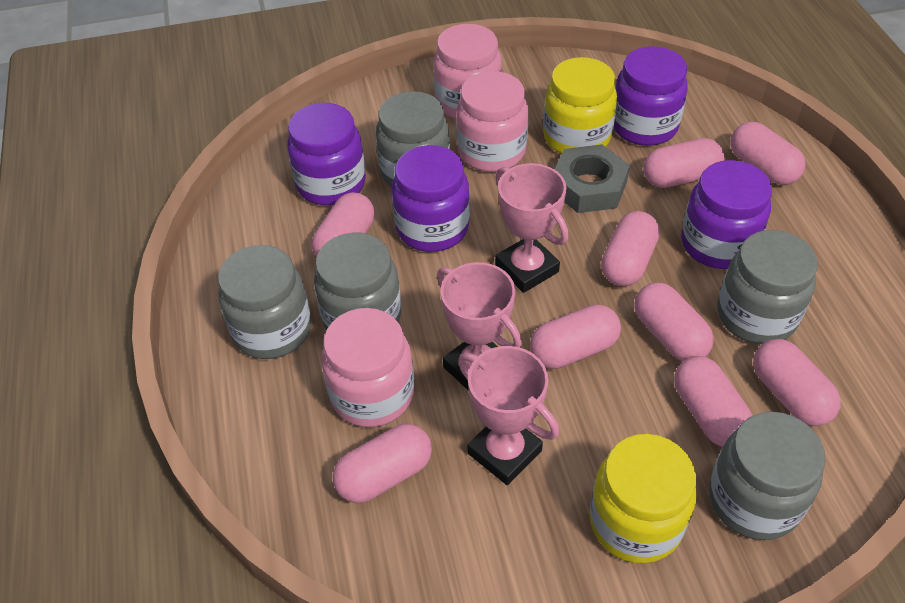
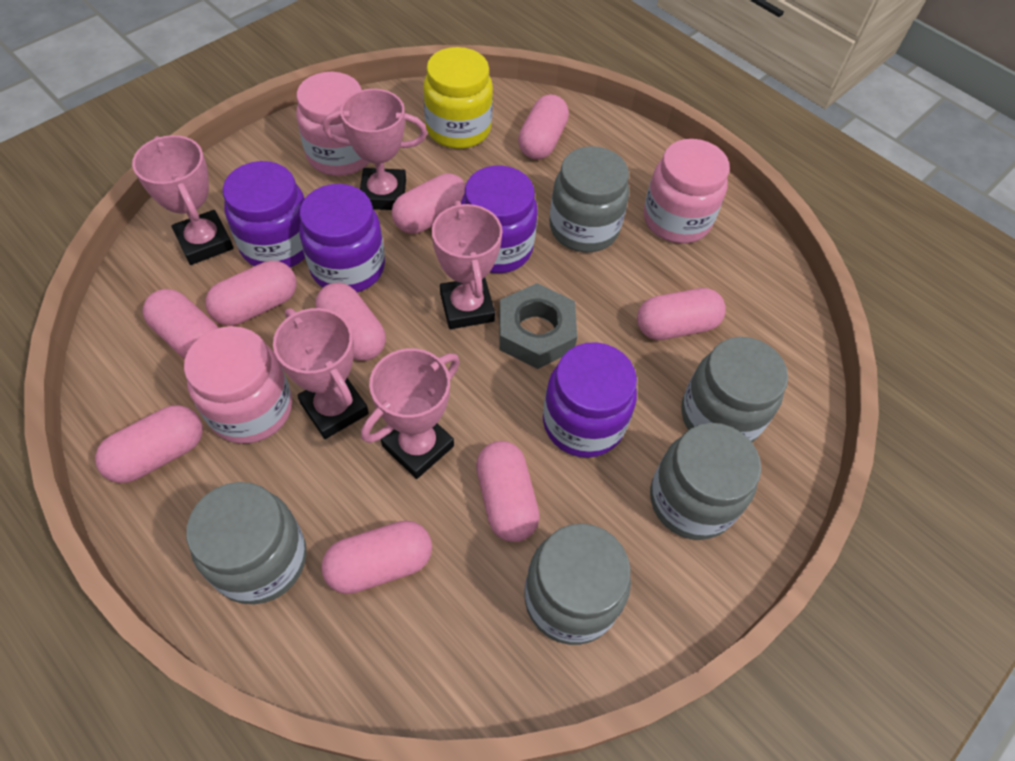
pink trophy: [437,262,522,391] [458,346,559,485] [495,163,569,293] = 3 -> [132,135,234,265] [273,308,369,439] [323,89,427,210] [361,348,460,479] [432,201,503,329] = 5
yellow jar: [543,57,617,154] [589,434,697,563] = 2 -> [423,47,493,149] = 1

